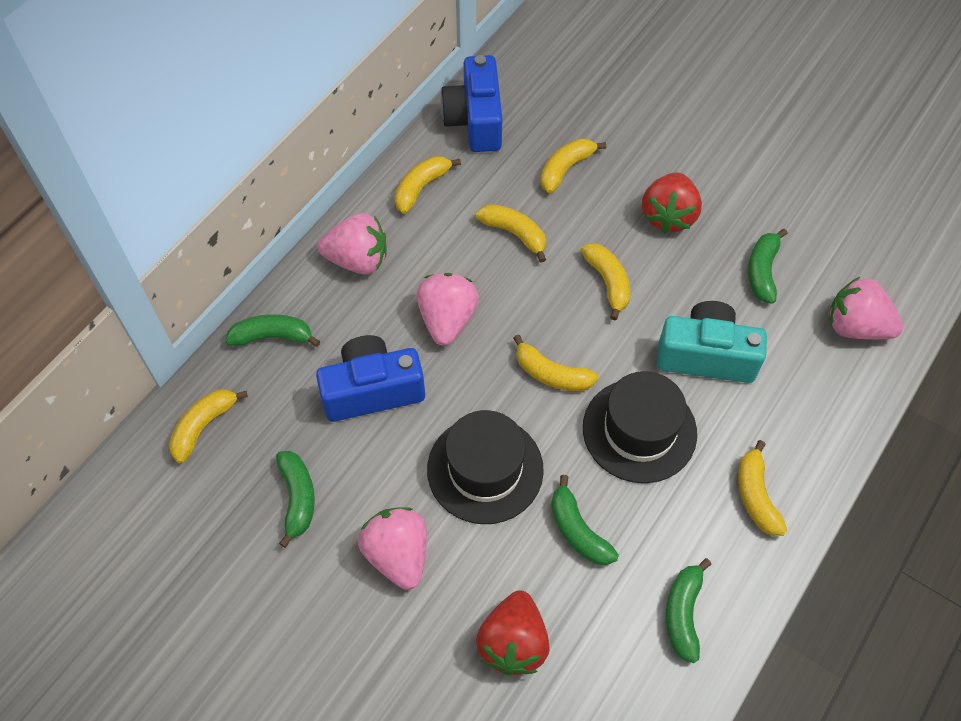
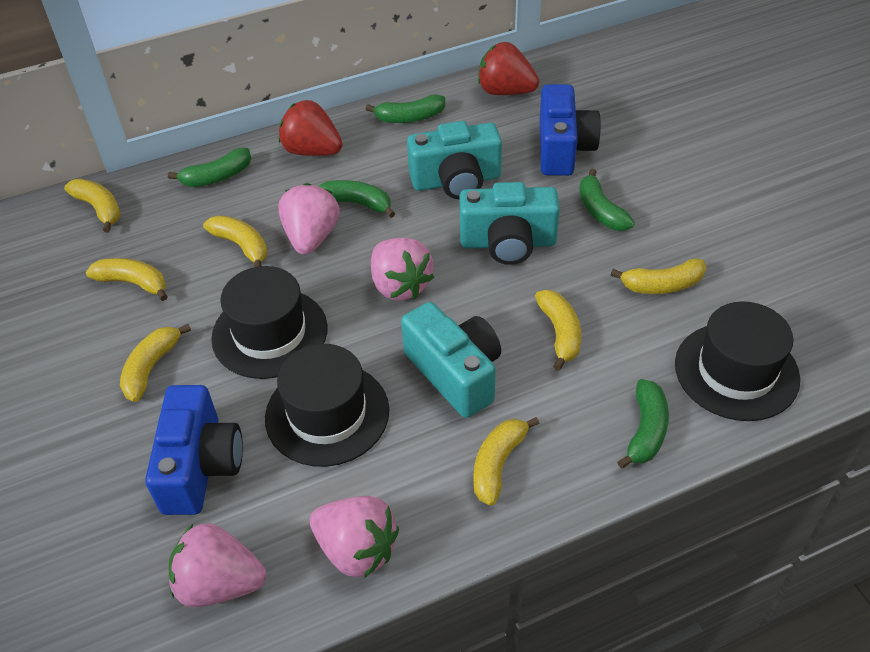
black hat: [427,410,544,524] [583,371,697,483] = 2 -> [211,266,328,379] [265,344,389,467] [675,301,800,421] = 3
turquoise camera: [657,301,767,383] = 1 -> [401,302,501,418] [407,121,502,199] [460,182,560,265] = 3

